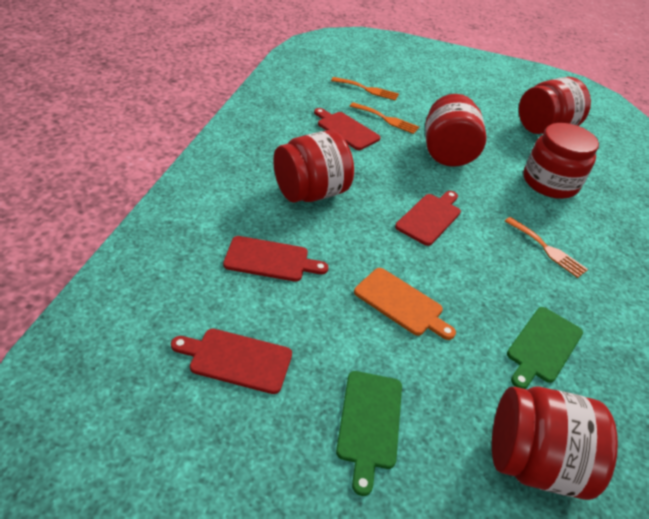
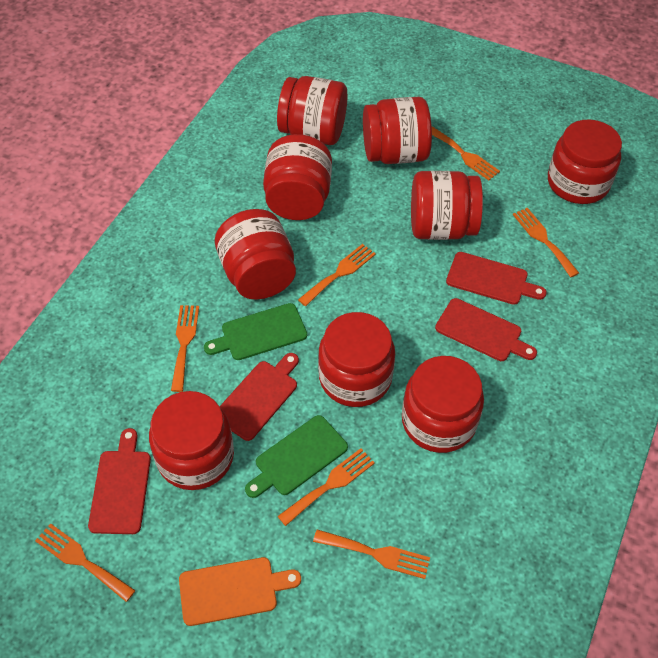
orange fork: [331,77,399,101] [350,102,419,134] [505,217,588,278] = 3 -> [35,523,136,602] [171,305,199,392] [277,448,375,526] [298,244,376,306] [313,529,430,579] [432,126,500,180] [513,208,579,277] = 7
red jar: [273,130,354,203] [425,94,487,167] [492,387,618,500] [519,77,591,134] [523,123,599,199] = 5 -> [149,391,234,490] [215,209,296,300] [263,134,332,220] [277,76,347,145] [318,312,395,407] [363,97,432,164] [402,356,484,453] [411,171,483,240] [548,120,622,204] = 9

